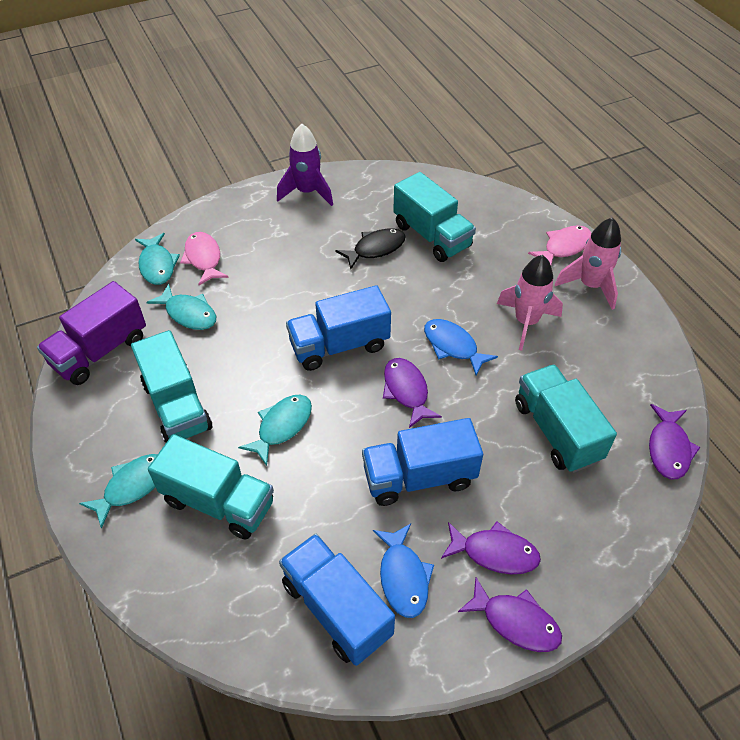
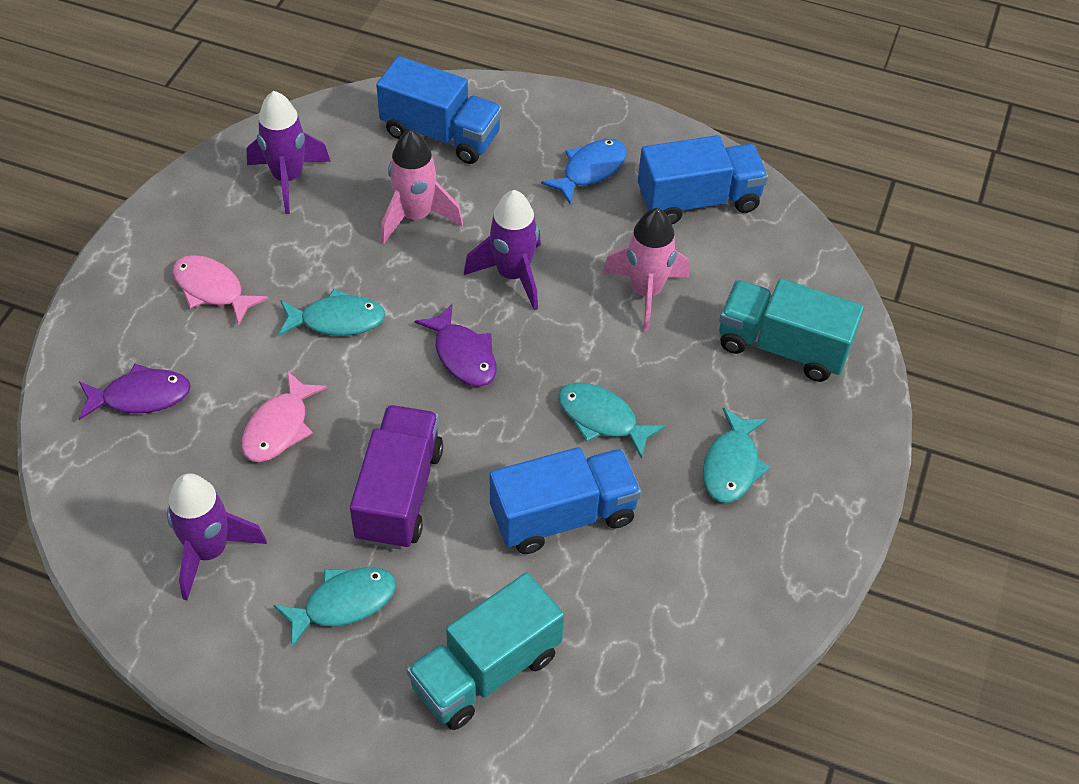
black fish: [335,228,406,269] = 1 -> none = 0
blue fish: [373,524,434,618] [424,319,498,376] = 2 -> [541,139,627,204] = 1
purple fish: [383,358,442,428] [441,521,541,574] [458,577,562,652] [649,404,701,480] = 4 -> [79,364,191,420] [414,304,497,387] = 2
purple rocket: [277,123,333,206] = 1 -> [167,473,267,600] [246,91,331,214] [464,190,541,310] = 3
turquoise truck: [131,330,212,442] [148,434,274,539] [393,172,476,262] [515,364,617,473] = 4 -> [407,572,564,730] [719,279,864,382] = 2

